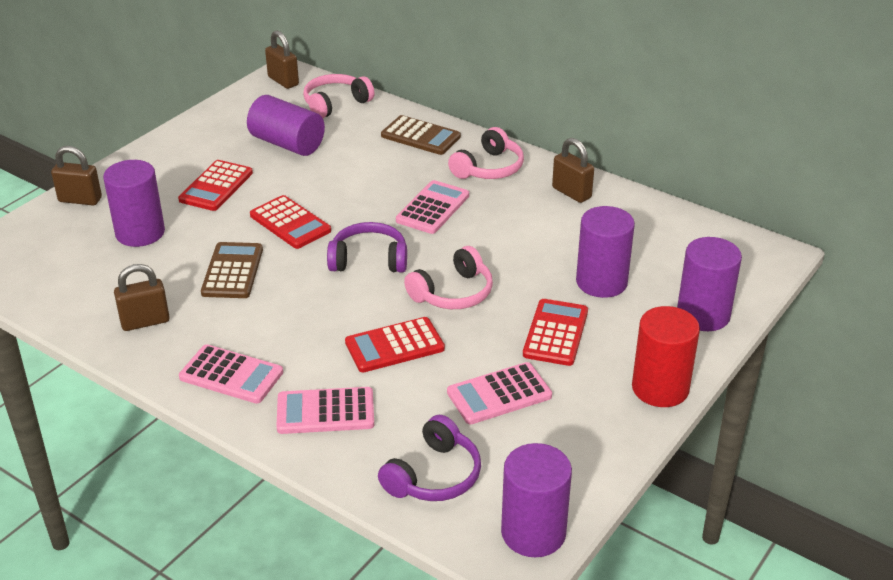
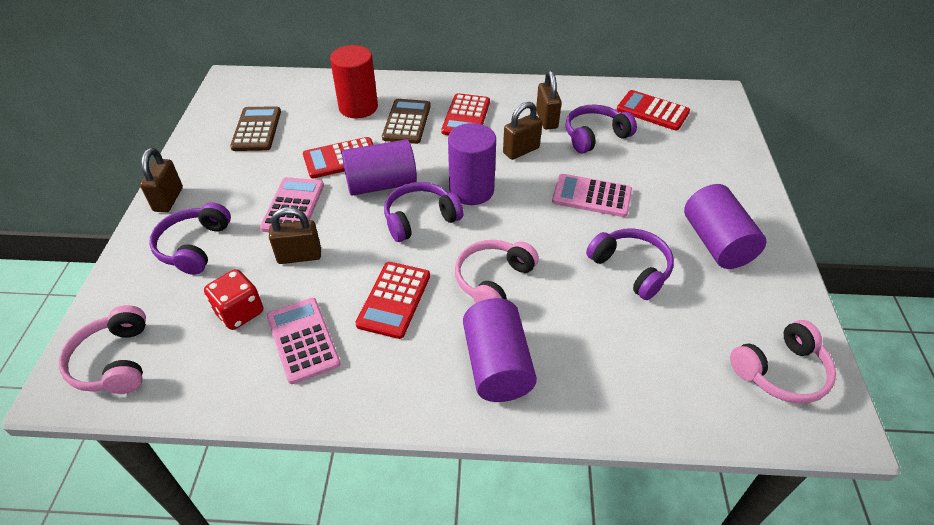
pink calculator: [179,344,283,404] [276,387,374,434] [396,180,469,234] [447,362,552,425] = 4 -> [260,177,324,232] [267,298,341,384] [552,174,632,217] = 3
purple cylinder: [103,160,165,247] [247,95,325,156] [501,443,572,557] [576,206,635,298] [677,237,742,331] = 5 -> [341,139,417,196] [448,123,496,205] [463,298,537,402] [684,184,766,269] = 4
purple headphones: [327,222,407,273] [378,415,481,501] = 2 -> [149,202,231,275] [384,182,463,242] [566,104,637,153] [586,228,674,300] = 4
red dice: none = 0 -> [204,269,263,330] = 1

